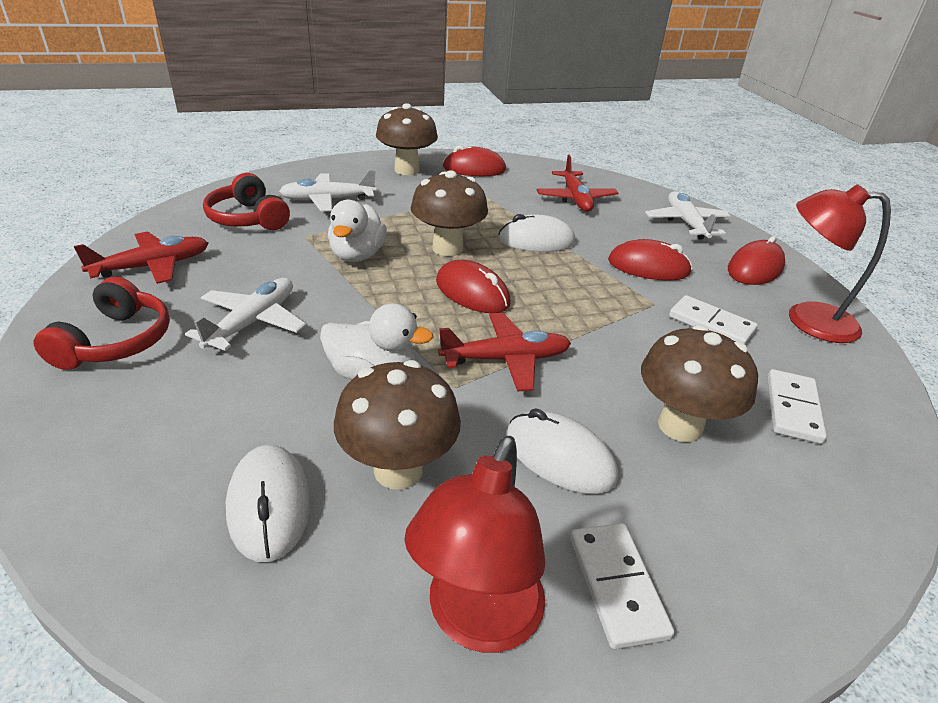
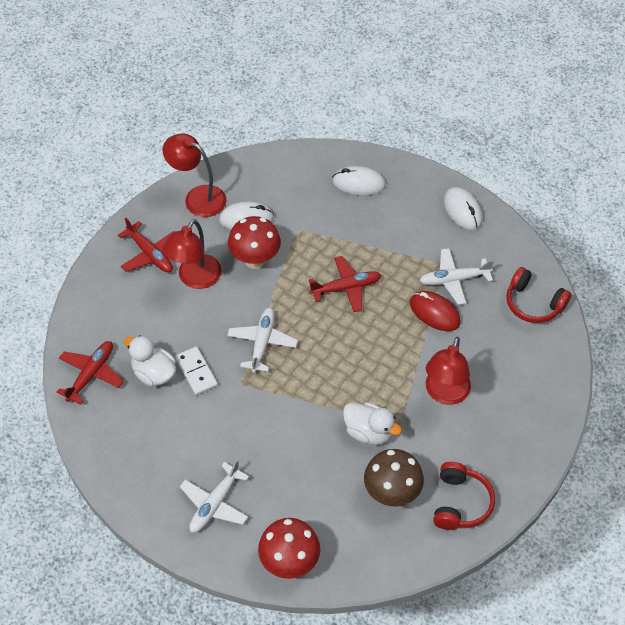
brown mushroom: [334,360,461,490] [376,103,438,175] [411,170,488,256] [641,325,758,442] = 4 -> [364,449,424,506] = 1
red lamp: [405,436,546,653] [789,184,891,343] = 2 -> [162,219,222,289] [163,133,226,217] [426,337,471,405] = 3
red mouse: [436,260,511,313] [443,145,506,176] [608,239,692,281] [728,236,785,285] = 4 -> [410,291,460,331] = 1
red mushroom: none = 0 -> [228,216,281,269] [258,518,320,579] = 2
white domino: [570,523,674,649] [669,295,758,345] [768,369,827,444] = 3 -> [175,346,218,396] = 1

